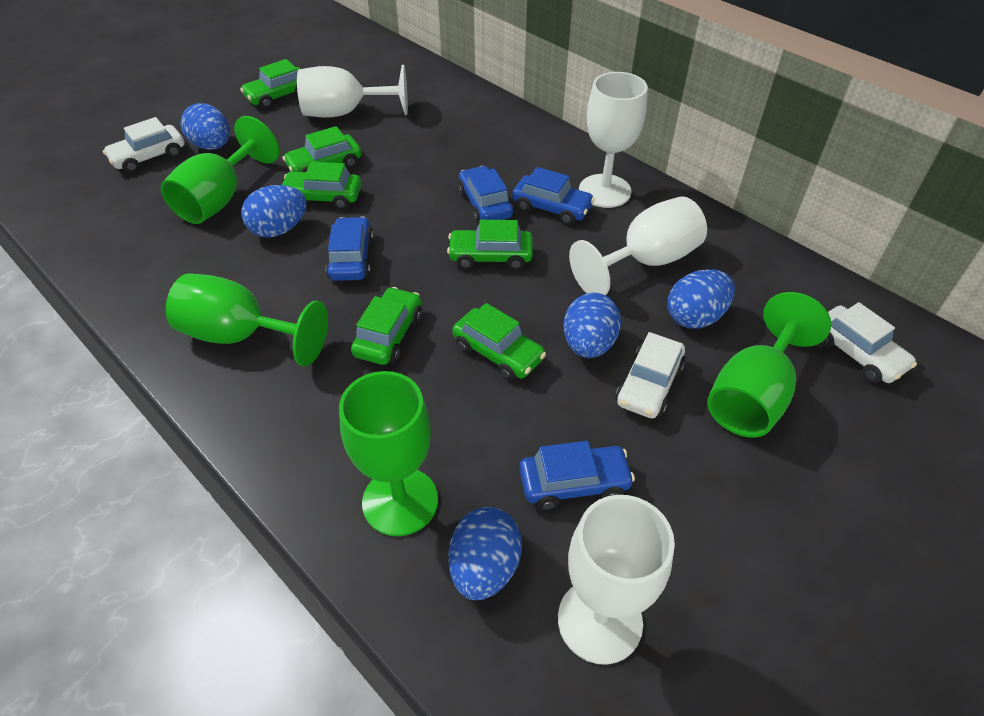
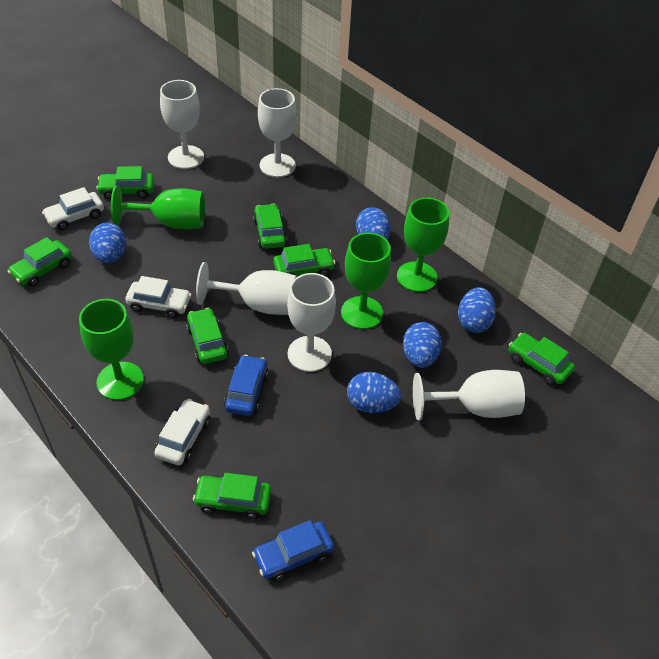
blue car: [326,217,374,281] [458,166,513,224] [512,167,595,225] [519,441,635,510] = 4 -> [224,355,268,416] [252,520,334,581] = 2
green car: [240,59,301,109] [282,126,361,172] [282,162,361,209] [351,287,422,365] [447,220,533,270] [452,303,546,381] = 6 -> [7,237,72,287] [96,166,154,199] [186,308,229,364] [193,473,271,519] [253,204,287,249] [273,244,335,276] [509,333,575,385] = 7
white goblet: [297,65,408,118] [558,495,675,665] [569,196,707,295] [579,72,648,208] = 4 -> [160,80,204,169] [196,262,297,315] [258,88,297,178] [287,273,336,372] [413,370,525,421] = 5

